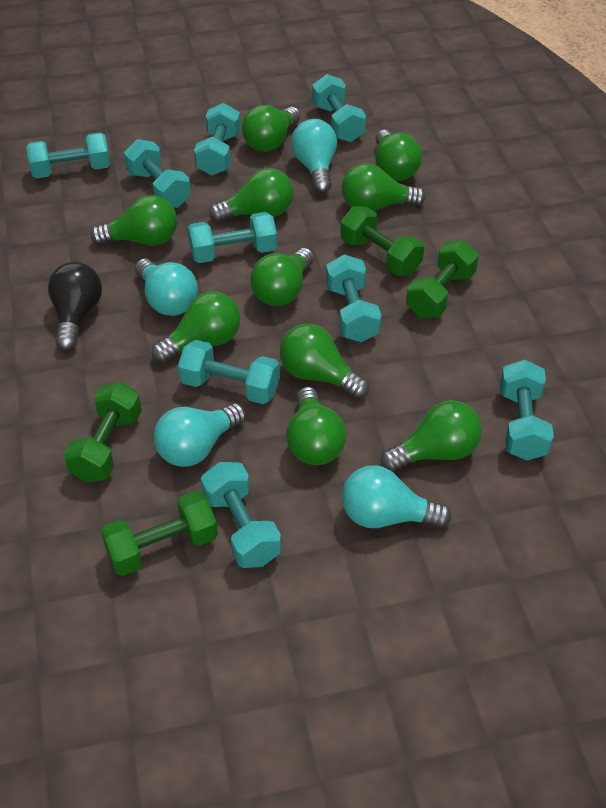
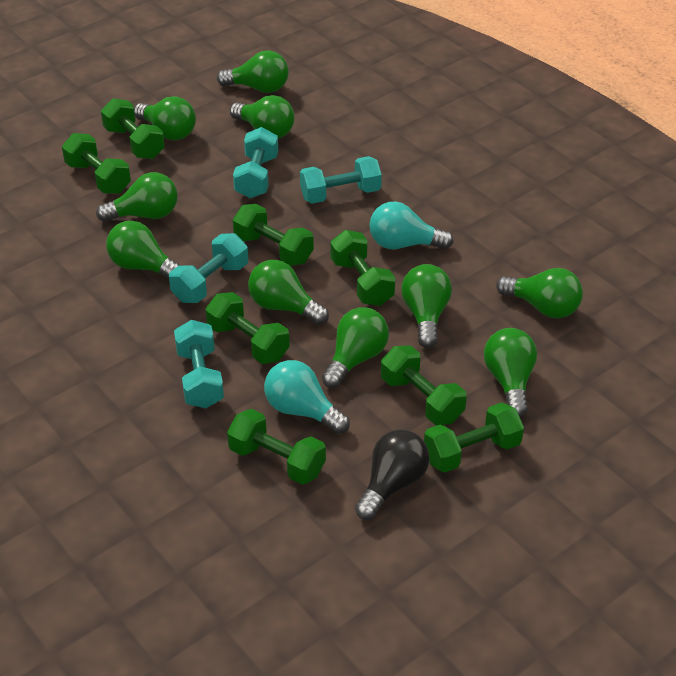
green dumbbell: [64,382,142,483] [101,491,218,576] [340,206,424,276] [406,240,479,318] = 4 -> [62,133,131,194] [101,98,165,159] [205,292,290,364] [227,409,326,485] [233,204,314,266] [330,230,395,306] [381,345,467,425] [424,402,524,473] = 8
turquoise dumbbell: [26,132,110,178] [124,139,191,208] [178,340,280,404] [188,212,277,263] [194,103,241,176] [201,462,281,568] [312,74,366,142] [326,254,381,342] [500,359,554,460] = 9 -> [169,233,248,303] [174,320,224,408] [233,127,278,198] [300,156,382,204] = 4
turquoise light bulb: [135,258,198,316] [154,403,246,467] [291,119,337,193] [342,465,452,528] = 4 -> [264,360,350,434] [369,202,454,250] = 2

